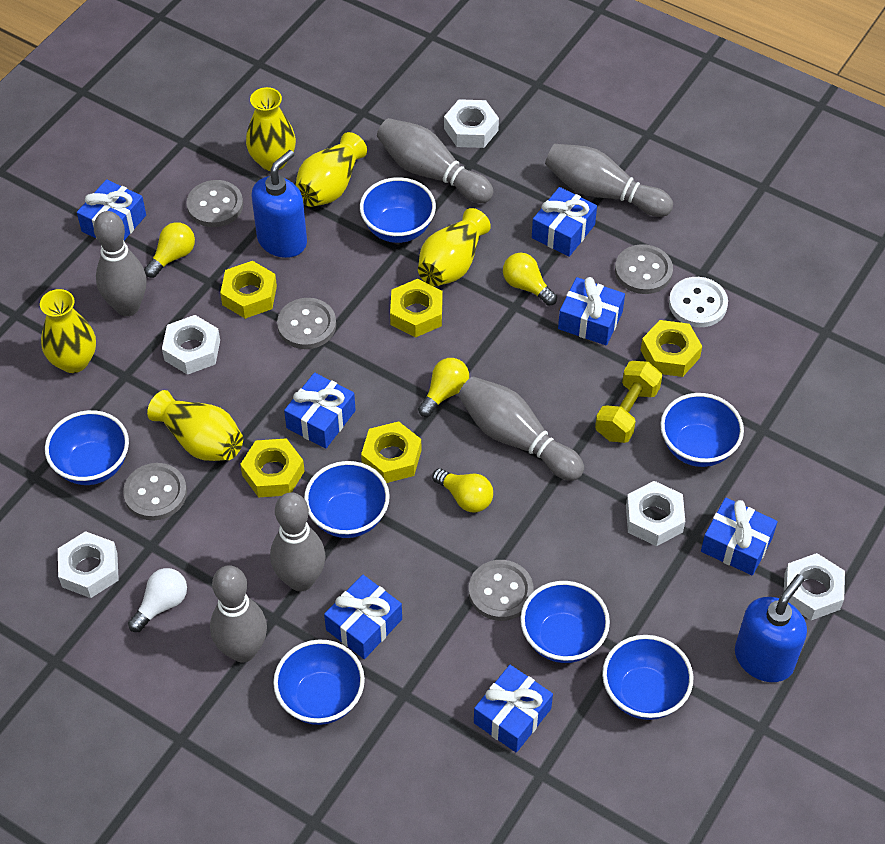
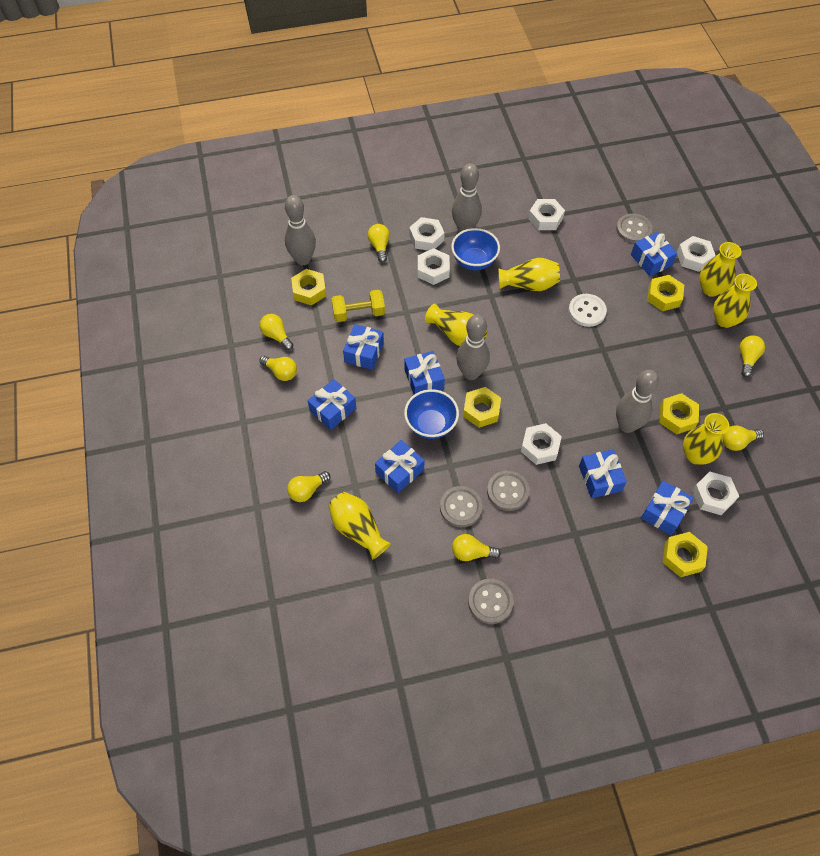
blue bowl: [45,410,129,485] [273,639,365,725] [304,461,390,538] [360,177,436,243] [520,581,610,663] [602,635,693,720] [660,393,744,467] = 7 -> [404,389,459,439] [451,228,500,270] = 2
blue soap dispenser: [252,150,307,258] [735,574,807,682] = 2 -> none = 0
grey bowling pin: [94,211,146,316] [210,565,267,662] [270,492,326,591] [377,118,494,203] [458,376,584,481] [545,144,673,217] = 6 -> [285,195,316,265] [452,163,482,232] [456,314,490,380] [616,370,659,433] = 4
grey button: [123,463,187,520] [186,180,243,227] [277,298,336,349] [469,560,534,621] [615,244,673,294] = 5 -> [440,486,483,527] [468,579,514,624] [487,470,530,511] [616,214,653,243] = 4
white light bulb: [128,568,187,632] = 1 -> none = 0
white nut: [58,531,119,598] [162,315,220,375] [444,99,499,148] [626,481,685,546] [784,553,845,620] = 5 -> [409,217,445,251] [418,248,450,285] [521,423,562,465] [528,199,565,230] [677,236,716,272] [692,472,739,515] = 6
yellow light bulb: [144,222,195,278] [418,358,469,417] [432,468,493,513] [503,253,557,306] = 4 -> [259,356,297,381] [260,314,293,350] [287,471,330,502] [368,224,390,263] [452,534,501,561] [723,425,764,451] [739,335,765,377] = 7
yellow vase: [40,289,96,373] [147,390,243,461] [246,87,296,171] [296,132,367,207] [418,208,491,286] = 5 -> [328,492,391,560] [425,304,487,346] [498,258,560,291] [683,413,729,465] [699,242,741,297] [713,274,757,328] = 6

